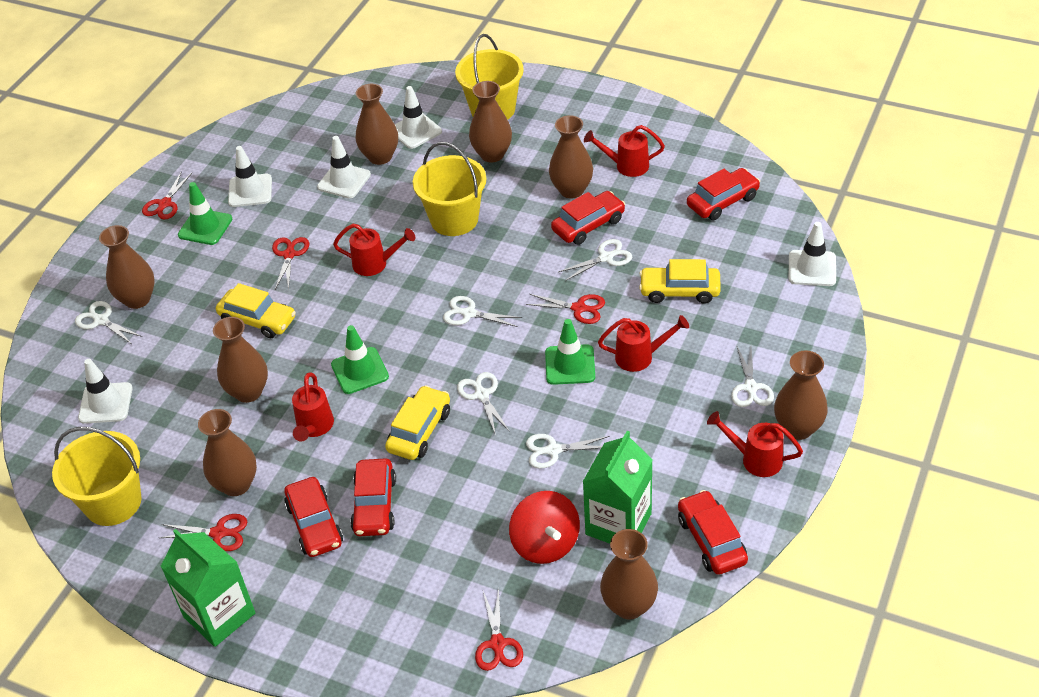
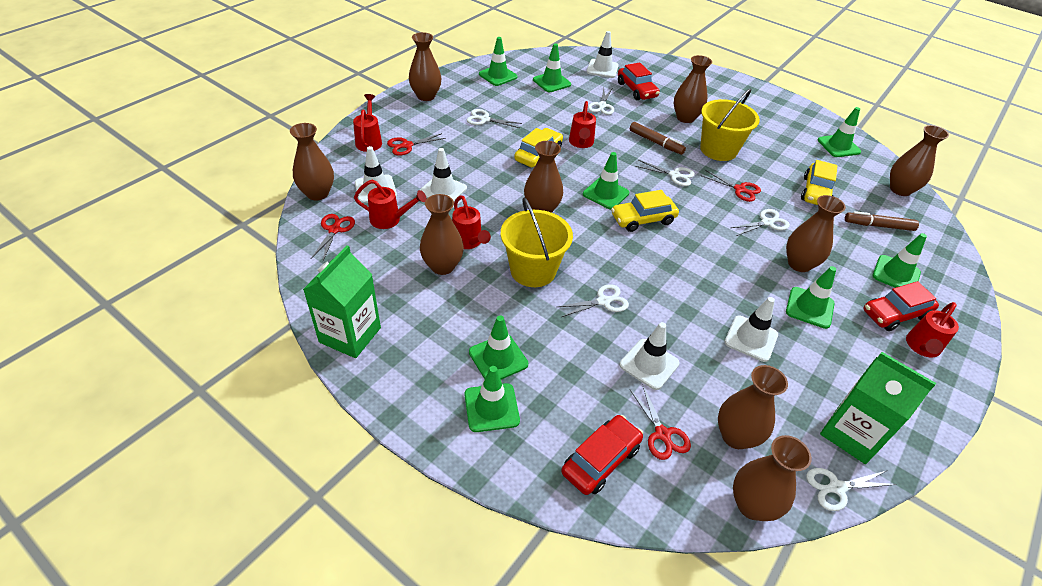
brown marker: none = 0 -> [630,122,686,155] [845,211,919,231] = 2
brown vase: [99,225,155,309] [198,409,257,496] [213,317,268,403] [356,84,398,165] [469,81,512,162] [549,115,593,199] [600,529,658,619] [774,350,828,440] = 8 -> [290,123,334,201] [409,32,441,101] [420,194,464,275] [524,141,563,213] [674,55,712,123] [718,365,788,449] [733,435,812,521] [786,195,846,272] [890,125,949,196] = 9
green traffic cone: [178,182,232,245] [331,325,389,394] [545,319,595,385] = 3 -> [465,366,520,432] [469,315,528,380] [479,37,517,86] [533,43,571,92] [583,152,629,209] [786,266,836,329] [818,107,861,157] [873,233,927,288] = 8
red car: [284,477,343,557] [350,458,396,536] [551,191,625,245] [678,490,748,575] [687,168,760,220] = 5 -> [561,415,643,495] [618,62,660,100] [864,281,939,331] = 3
red scissors: [142,171,192,220] [160,514,247,551] [272,237,309,290] [475,588,523,671] [526,294,605,324] = 5 -> [311,214,355,261] [387,133,446,156] [630,386,691,460] [701,170,761,202] = 4
red spinning top: [509,491,580,564] = 1 -> none = 0
yellow bucket: [52,427,142,526] [413,142,486,236] [455,34,524,120] = 3 -> [501,198,573,287] [700,88,760,161] = 2

